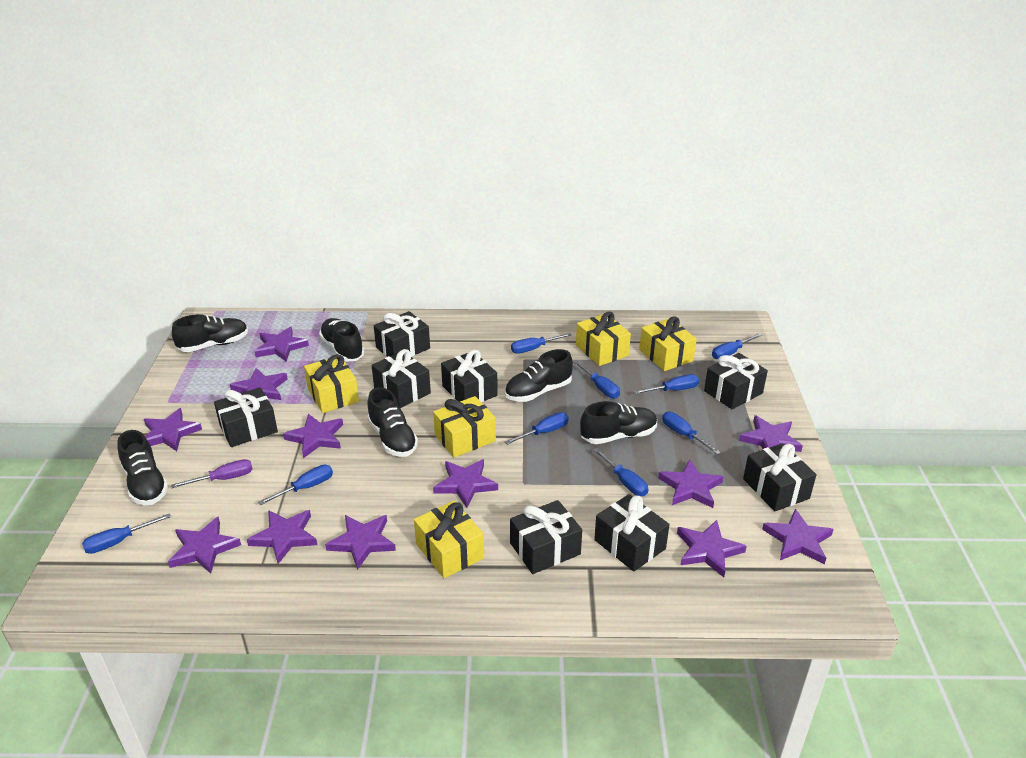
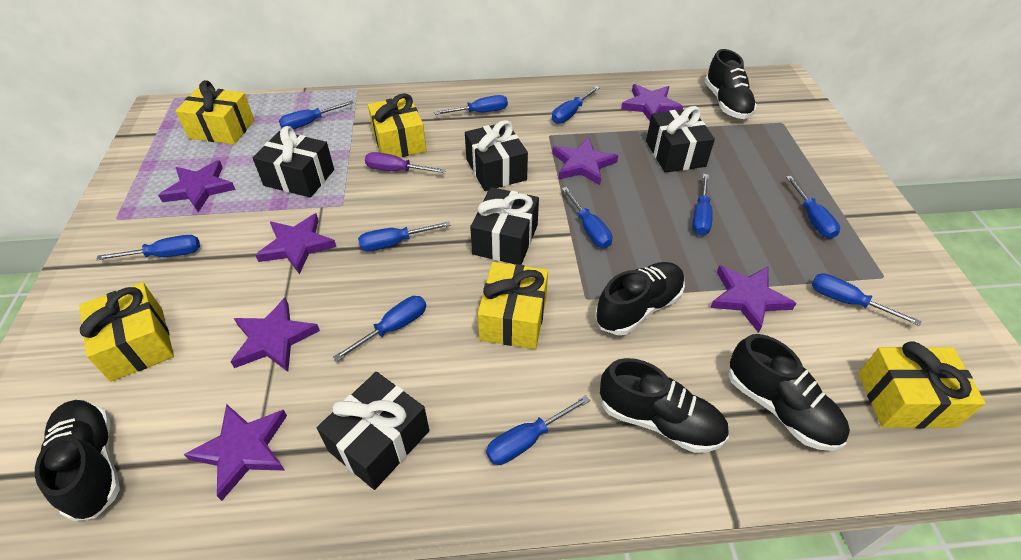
black gift: [214,387,278,447] [372,349,431,408] [374,311,430,357] [441,350,498,402] [510,500,582,574] [594,494,670,572] [704,353,768,410] [743,443,817,511] = 8 -> [253,126,334,198] [317,372,429,490] [465,120,528,191] [470,187,539,265] [646,106,715,173] = 5
black shoe: [117,430,169,505] [172,314,248,352] [319,318,365,362] [367,387,418,457] [505,349,573,402] [580,401,657,444] = 6 -> [35,400,120,521] [595,262,685,335] [600,358,729,453] [705,49,757,119] [728,334,850,451] = 5
blue screwdriver: [82,513,171,554] [258,465,333,505] [505,412,569,445] [511,333,571,354] [573,360,620,398] [593,448,648,496] [634,374,699,394] [662,412,721,455] [712,333,762,359] = 9 -> [96,235,200,260] [279,101,354,129] [333,296,426,361] [358,221,451,251] [434,95,508,115] [486,395,590,465] [552,86,600,124] [562,187,612,248] [692,174,713,235] [786,176,840,239] [812,273,921,326] = 11
purple star: [144,408,202,451] [168,517,241,574] [230,368,287,400] [247,510,317,564] [255,327,309,361] [283,414,343,458] [325,515,396,570] [433,459,498,508] [658,459,724,508] [677,520,747,578] [739,415,803,452] [762,509,833,565] = 12 -> [158,160,236,212] [184,404,287,501] [231,297,320,372] [255,213,336,274] [552,137,618,185] [621,84,683,121] [710,265,796,333] = 7

